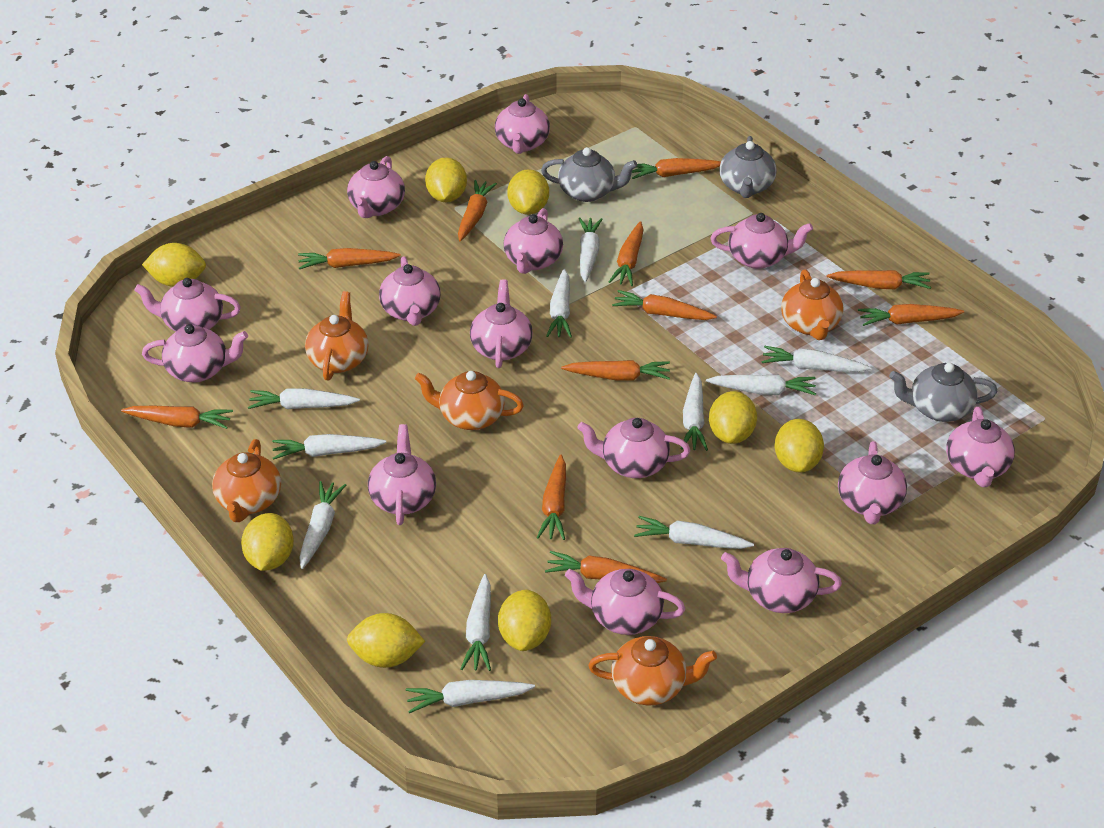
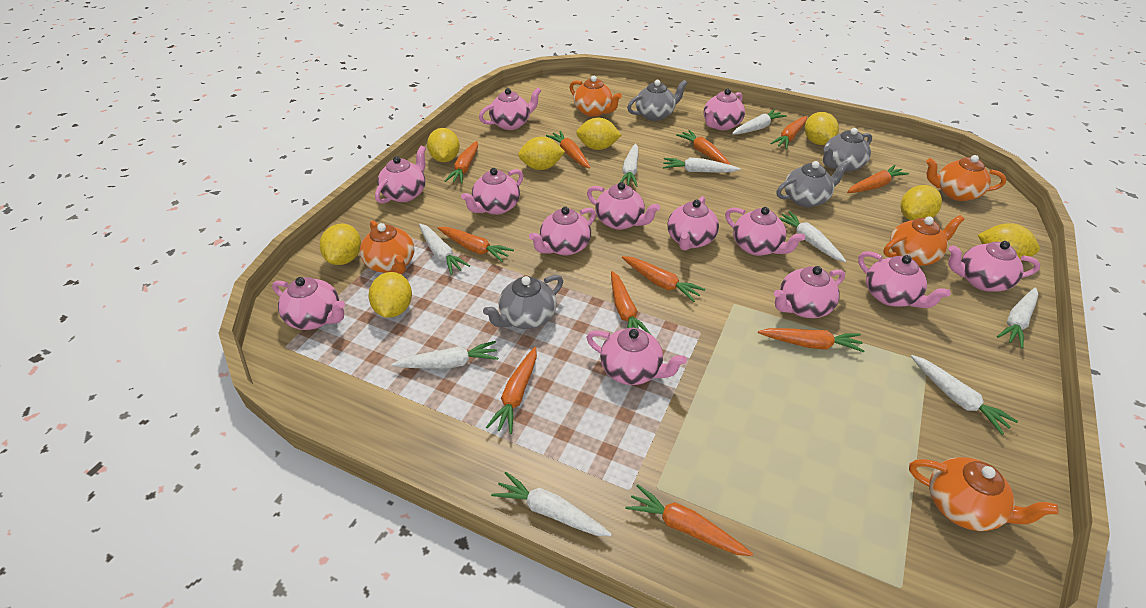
grey teapot: [541,147,637,202] [719,136,777,198] [889,363,998,422] = 3 -> [483,275,563,329] [627,80,688,121] [776,161,850,207] [823,128,872,172] = 4
pink teapot: [134,278,241,332] [142,324,248,382] [347,156,405,218] [368,424,436,525] [379,256,441,326] [470,279,533,368] [495,94,550,154] [504,208,563,274] [565,569,686,635] [577,418,690,478] [711,213,813,269] [721,548,842,613] [838,441,907,524] [946,407,1015,487] = 14 -> [272,277,345,330] [375,146,426,204] [461,168,523,215] [479,88,541,130] [529,207,596,256] [586,328,687,385] [587,182,660,230] [667,196,719,251] [704,88,745,130] [725,207,805,256] [774,266,845,318] [858,251,951,308] [948,241,1041,291] = 13
white carrot: [248,388,360,409] [272,434,386,460] [299,481,346,569] [405,680,535,713] [461,574,491,671] [546,269,572,338] [579,217,603,282] [634,516,754,549] [681,373,708,451] [706,375,816,395] [762,346,871,372] = 11 -> [391,341,498,369] [419,224,470,275] [491,472,612,536] [620,144,638,187] [663,158,740,173] [732,109,787,135] [778,211,846,262] [911,355,1018,435] [997,287,1039,348] = 9

